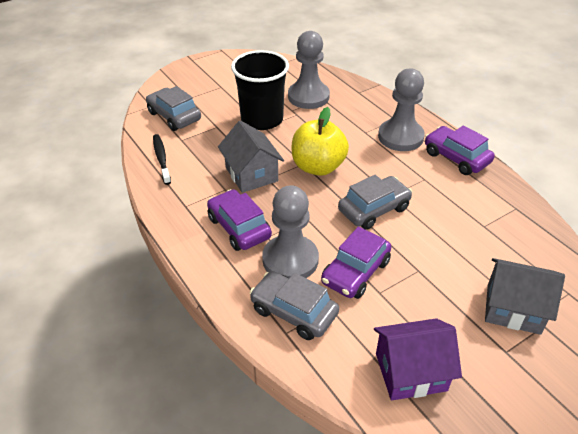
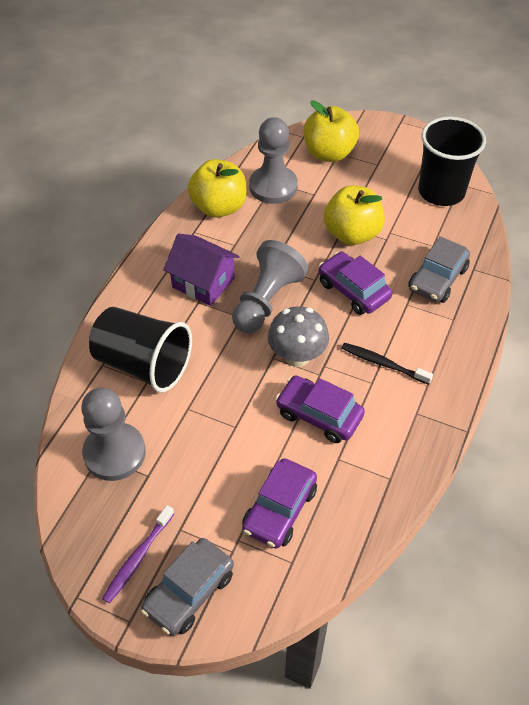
black cup: [231,50,289,130] = 1 -> [89,307,192,392] [418,117,486,206] = 2
grey car: [146,86,201,131] [250,271,339,340] [338,175,412,230] = 3 -> [141,538,234,636] [408,236,470,303] = 2
grey house: [218,120,284,193] [485,258,565,335] = 2 -> none = 0
grey mushroom: none = 0 -> [268,306,329,367] = 1
purple toothbrush: none = 0 -> [102,505,174,603] = 1
yellow apple: [292,107,349,176] = 1 -> [188,159,246,218] [304,100,359,162] [324,186,385,245] = 3

